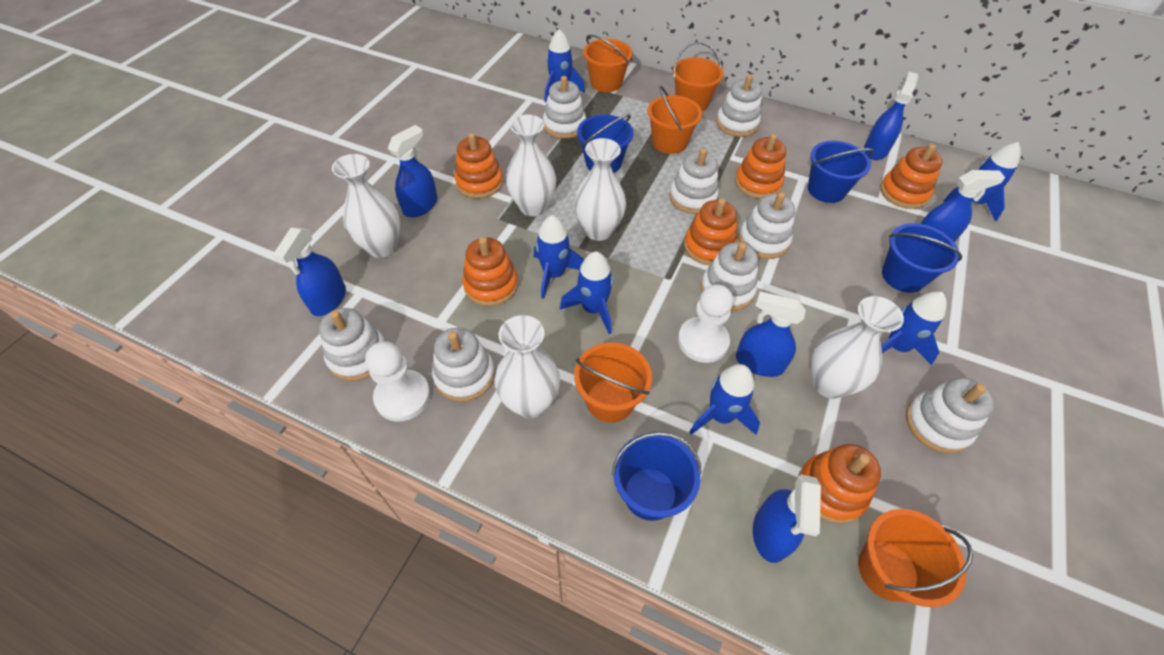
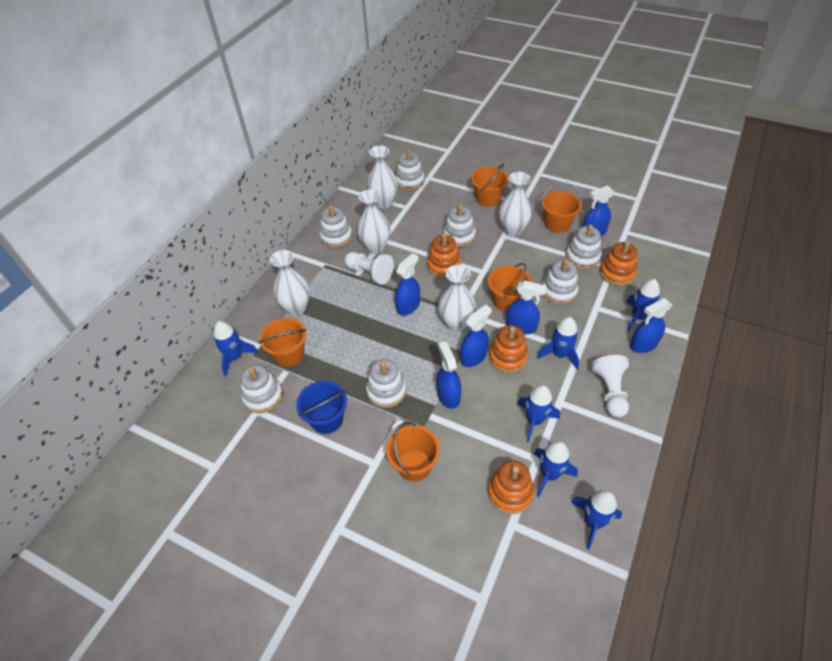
blue bucket: [577,114,633,173] [612,432,701,521] [808,141,874,203] [882,223,962,293] = 4 -> [296,381,347,434] = 1
orange stacking toy: [454,133,503,199] [462,237,518,306] [684,198,737,266] [735,134,786,199] [798,444,881,524] [880,144,943,209] = 6 -> [427,234,461,278] [488,460,534,514] [489,325,528,373] [600,241,637,286] = 4
white stacking toy: [319,308,385,381] [432,328,495,402] [543,76,586,139] [669,148,719,214] [701,242,758,311] [716,75,762,137] [739,192,795,259] [906,377,994,453] = 8 -> [240,365,283,413] [319,205,352,248] [366,359,406,408] [395,149,425,190] [443,204,476,247] [542,259,578,304] [566,225,601,269] = 7

